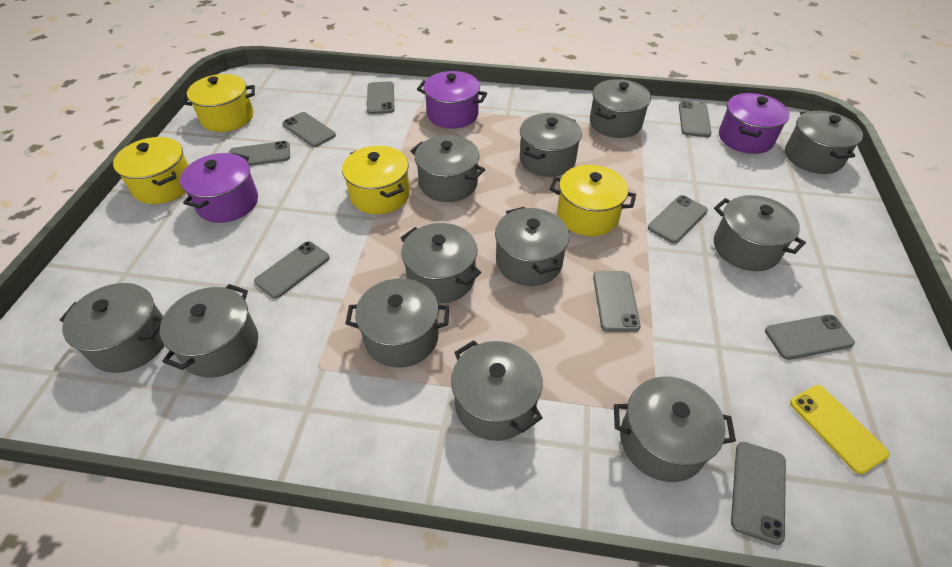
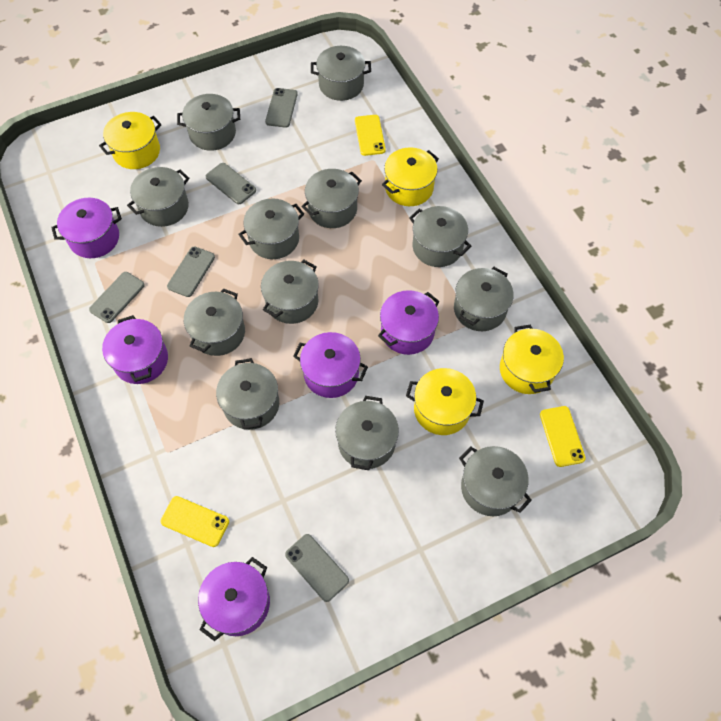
grey phone: [229,141,290,166] [254,241,330,299] [282,112,336,147] [367,81,394,114] [593,271,641,332] [648,195,708,244] [679,101,712,137] [731,442,786,545] [765,314,855,360] = 9 -> [89,272,145,323] [167,246,215,297] [206,163,256,204] [265,88,298,128] [285,534,349,602] = 5
purple pot: [180,153,258,223] [417,71,487,129] [719,93,790,154] = 3 -> [51,198,122,258] [102,315,168,384] [198,557,270,641] [293,332,368,398] [378,290,440,355] = 5
yellow phone: [790,385,889,474] = 1 -> [160,496,229,547] [355,115,386,156] [540,406,586,467] = 3

